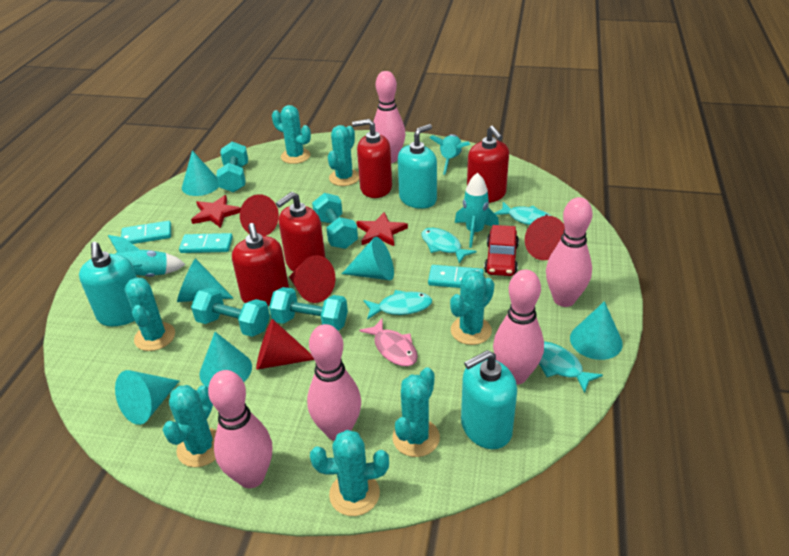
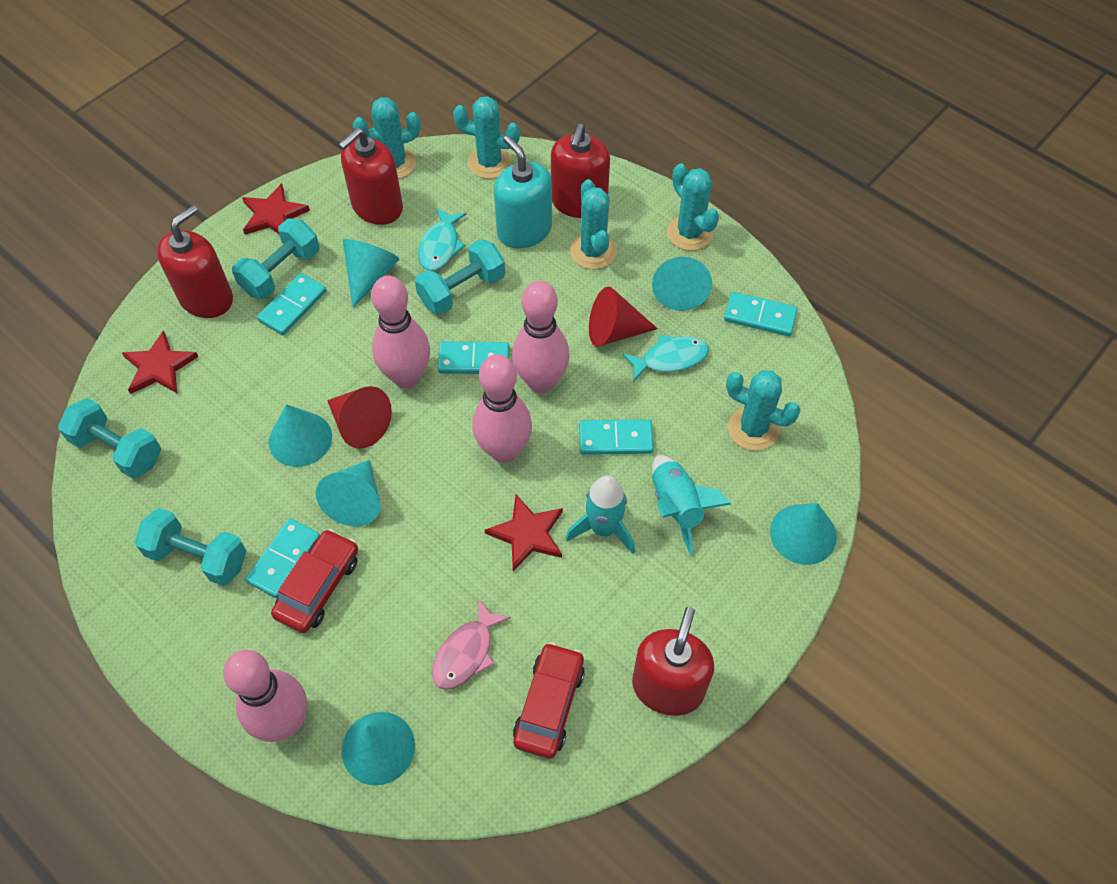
pink bowling pin: [208,370,272,488] [307,324,361,441] [373,71,406,163] [493,270,544,385] [546,197,592,307] = 5 -> [223,650,307,742] [371,276,430,388] [472,354,532,463] [512,281,570,393] = 4
red car: [484,225,519,276] = 1 -> [271,529,358,633] [513,642,585,758] = 2
red cone: [240,194,279,236] [256,319,314,370] [289,255,335,303] [525,216,565,260] = 4 -> [327,386,392,448] [589,287,658,347] = 2
red star: [191,195,241,228] [356,212,408,246] = 2 -> [122,330,199,394] [242,183,310,235] [485,495,563,571] = 3
turquoise cactus: [125,277,175,351] [163,385,217,467] [272,105,311,164] [310,430,389,516] [328,125,359,186] [392,367,440,457] [450,270,494,345] = 7 -> [353,97,421,179] [453,96,520,179] [570,179,617,270] [667,164,719,251] [726,370,801,451] = 5
turquoise domino: [121,221,171,244] [179,233,233,253] [428,265,484,288] = 3 -> [245,518,320,598] [257,273,326,335] [438,341,510,374] [579,419,654,455] [724,292,798,336] = 5
turquoise fish: [364,290,432,320] [421,228,477,263] [495,202,551,225] [539,341,603,393] = 4 -> [418,208,466,271] [622,335,709,382] = 2
turquoise rocket: [108,235,186,277] [429,134,470,175] [455,172,499,248] = 3 -> [565,476,635,554] [652,455,731,555] = 2
turquoise soap dispenser: [79,242,137,326] [398,124,437,209] [461,350,517,449] = 3 -> [494,135,552,249] = 1

